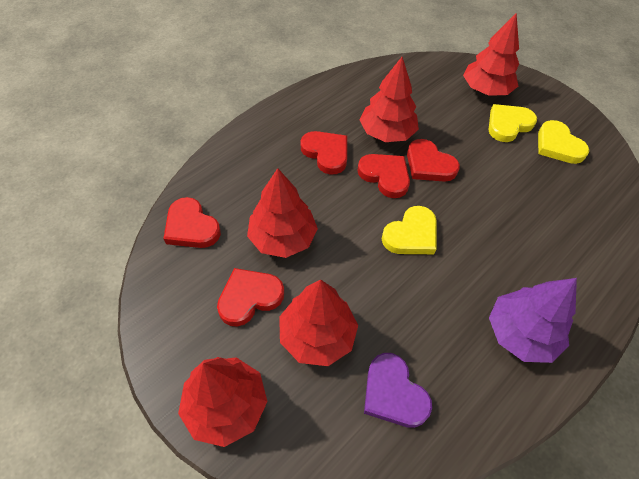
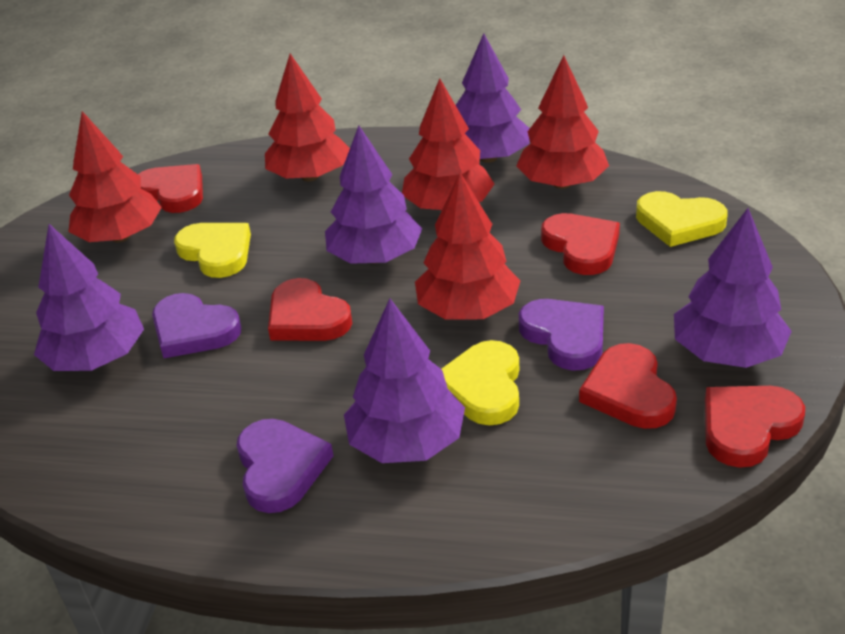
purple heart: [364,353,432,428] = 1 -> [152,293,241,358] [236,419,334,513] [519,299,604,371] = 3
purple tree: [489,278,577,363] = 1 -> [34,224,144,371] [325,126,422,264] [344,299,465,463] [456,33,530,163] [674,208,792,368] = 5

